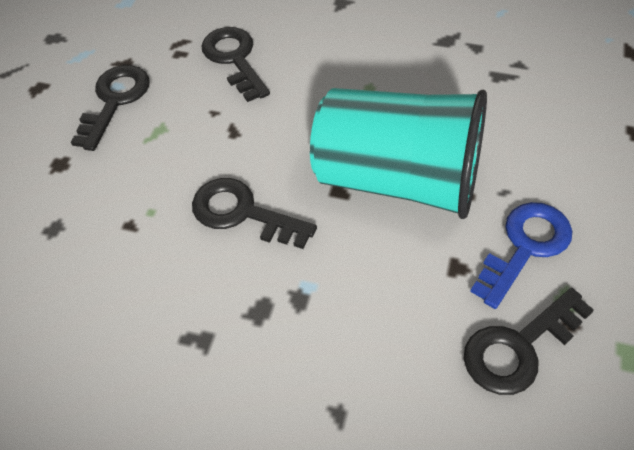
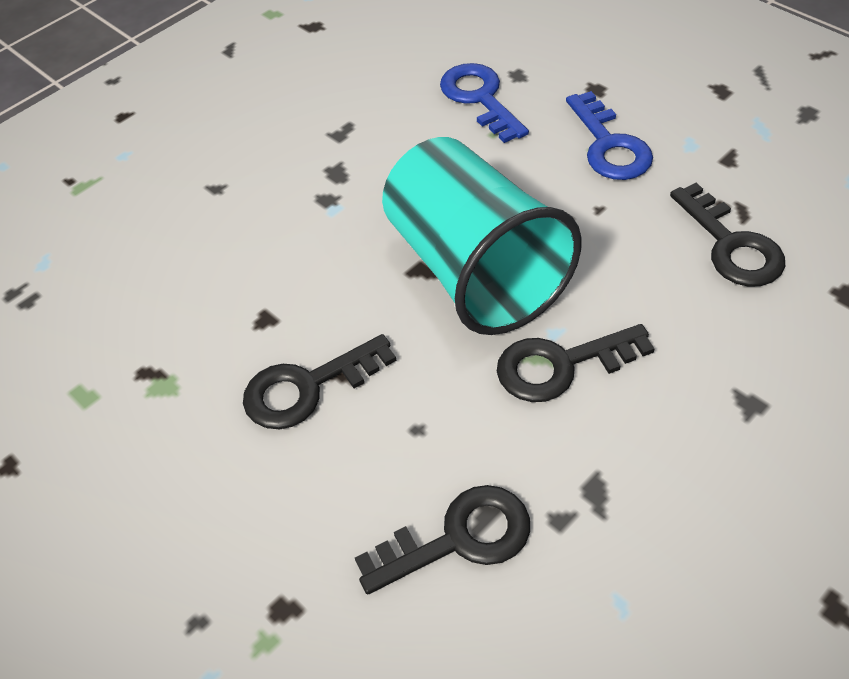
blue key: [470,202,572,309] = 1 -> [440,63,529,143] [566,91,653,180] = 2

